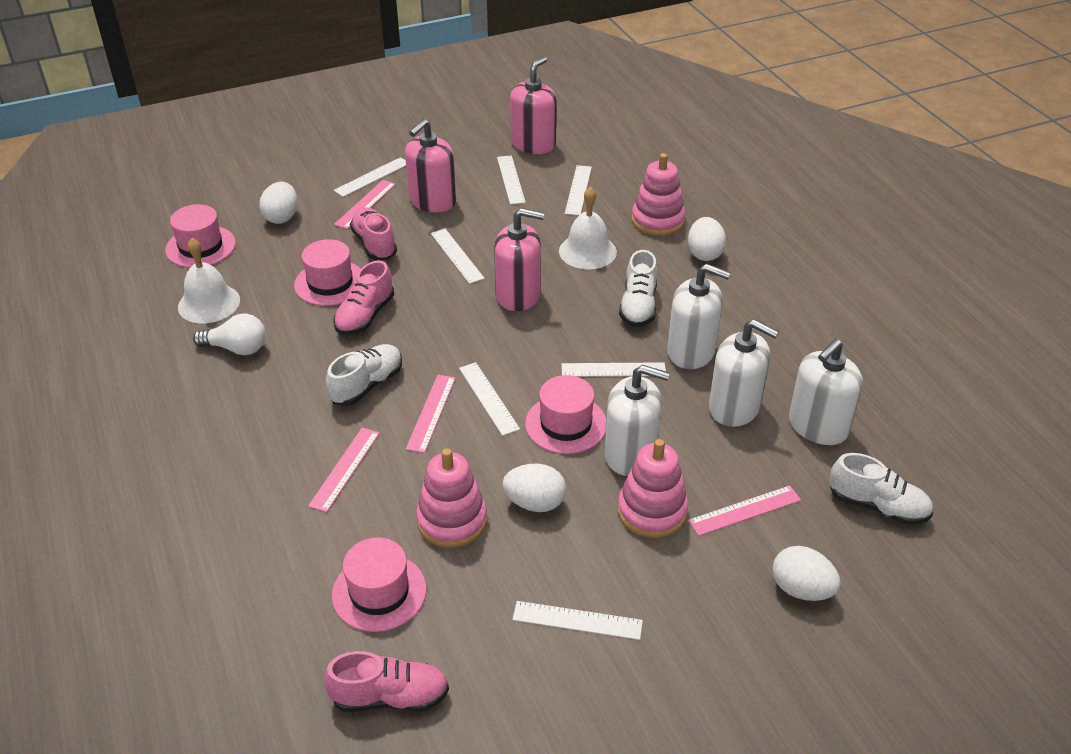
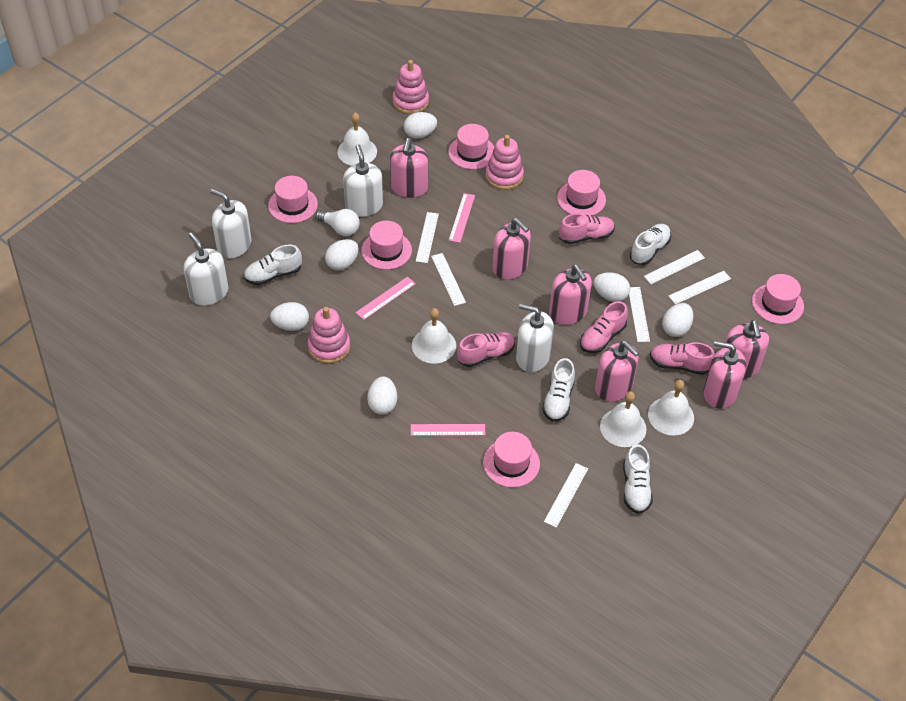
pink hat: [165,204,236,268] [294,239,361,306] [332,538,426,632] [525,375,606,454] = 4 -> [268,176,318,223] [361,221,412,270] [448,124,494,169] [483,432,540,488] [557,170,606,216] [752,274,804,324] = 6
pink ruler: [308,427,380,512] [334,180,396,229] [406,375,456,453] [688,485,801,536] = 4 -> [356,277,416,320] [411,424,485,436] [449,193,475,243] = 3
pink shoe: [324,651,449,712] [333,261,394,335] [350,207,397,260] = 3 -> [457,332,515,367] [559,213,615,244] [580,301,628,353] [650,342,715,375] = 4
pink soap dispenser: [405,119,456,213] [494,208,544,311] [510,56,557,154] = 3 -> [390,138,428,198] [492,218,531,280] [549,265,592,325] [595,341,639,402] [703,341,746,409] [725,320,769,379] = 6
white bell: [178,238,240,323] [559,187,617,269] = 2 -> [337,112,377,166] [412,308,456,363] [600,391,647,447] [648,380,694,436] = 4
white egg: [259,182,298,224] [502,464,566,512] [688,217,726,261] [773,546,841,601] = 4 -> [270,302,309,331] [325,239,359,270] [367,376,397,414] [404,112,437,138] [593,272,630,302] [662,303,694,337] = 6
white ruler: [334,157,406,197] [431,229,485,284] [459,362,520,436] [497,155,526,205] [512,601,643,640] [562,362,666,377] [565,165,592,216] = 7 -> [416,212,439,263] [431,253,466,306] [544,463,588,528] [629,287,650,342] [644,250,705,284] [669,271,731,305] = 6
white shoe: [326,344,402,406] [619,250,658,327] [829,453,933,525] = 3 -> [244,244,302,285] [542,358,575,422] [623,444,653,514] [630,224,671,265] = 4

